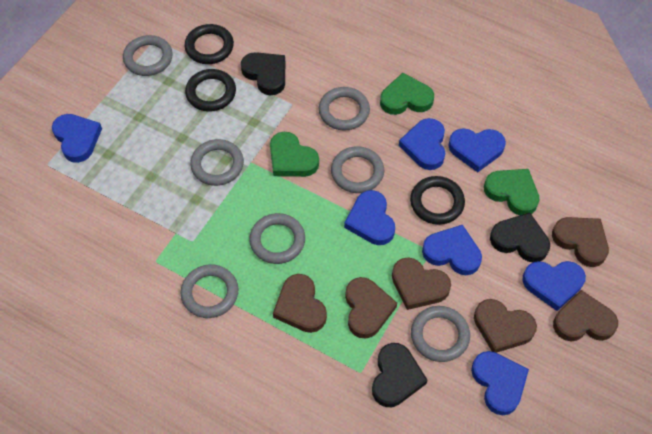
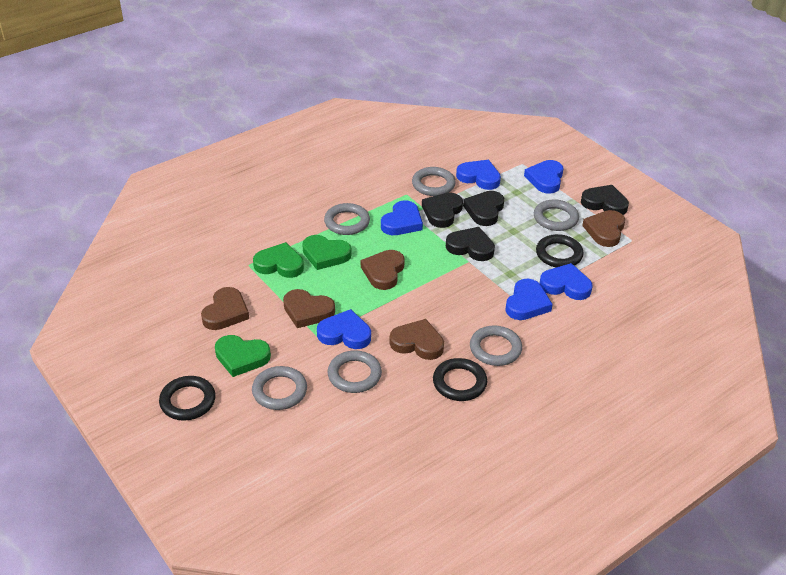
black heart: [241,52,285,95] [372,343,428,407] [490,213,550,262] = 3 -> [422,193,463,228] [446,227,495,261] [463,191,504,226] [581,185,629,215] = 4
blue heart: [52,114,102,163] [344,190,395,245] [399,118,445,170] [422,225,482,275] [448,128,506,172] [471,351,529,415] [522,261,586,311] = 7 -> [317,309,371,349] [381,200,423,235] [456,160,501,190] [505,279,553,320] [524,160,563,194] [540,263,592,300] = 6
brown heart: [273,274,327,333] [345,277,397,339] [392,257,451,310] [474,299,537,353] [552,217,609,267] [553,290,618,341] = 6 -> [201,287,249,330] [283,289,335,328] [361,250,405,290] [389,319,444,360] [582,210,625,247] = 5
grey ring: [123,35,173,76] [181,264,238,318] [190,139,244,186] [249,213,305,264] [319,87,370,131] [331,146,384,193] [411,306,470,362] = 7 -> [252,366,307,410] [324,203,370,235] [328,350,382,393] [412,167,456,196] [470,325,522,366] [534,199,579,231] = 6

